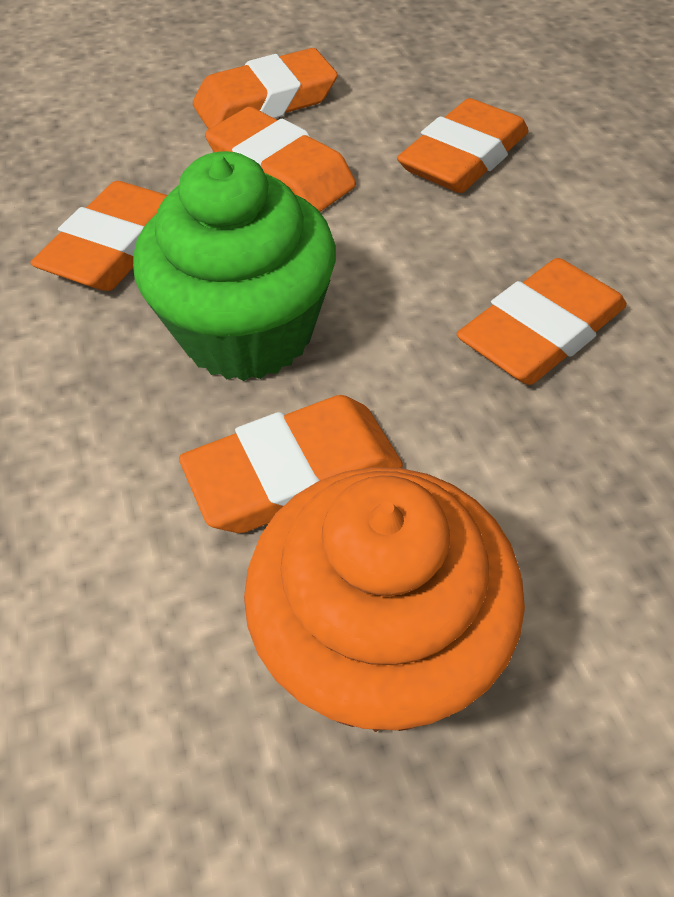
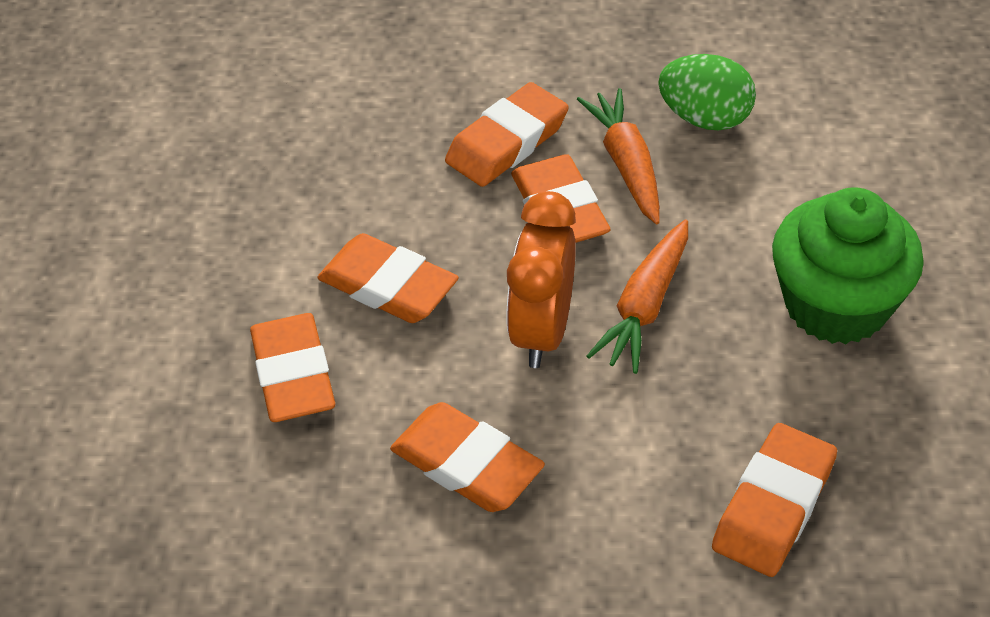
green egg: none = 0 -> [658,54,756,130] = 1
orange carrot: none = 0 -> [577,88,660,224] [587,219,688,374] = 2
orange clock: none = 0 -> [506,191,576,368] = 1
orange cupcake: [244,467,525,732] = 1 -> none = 0

